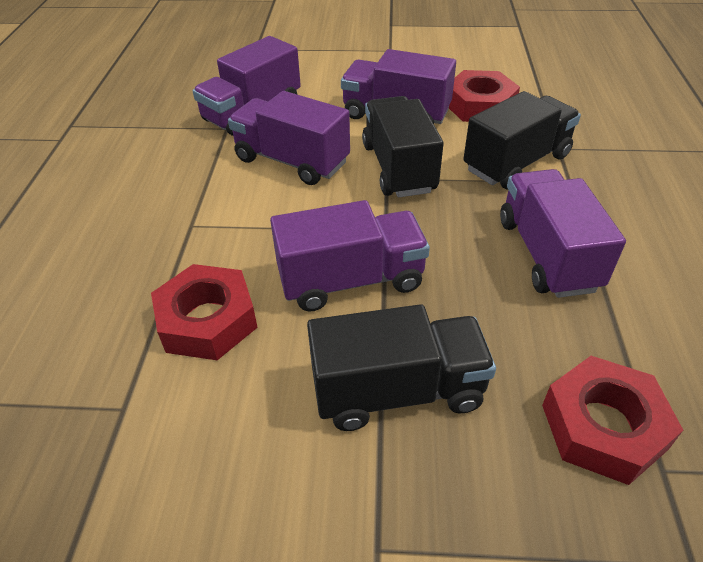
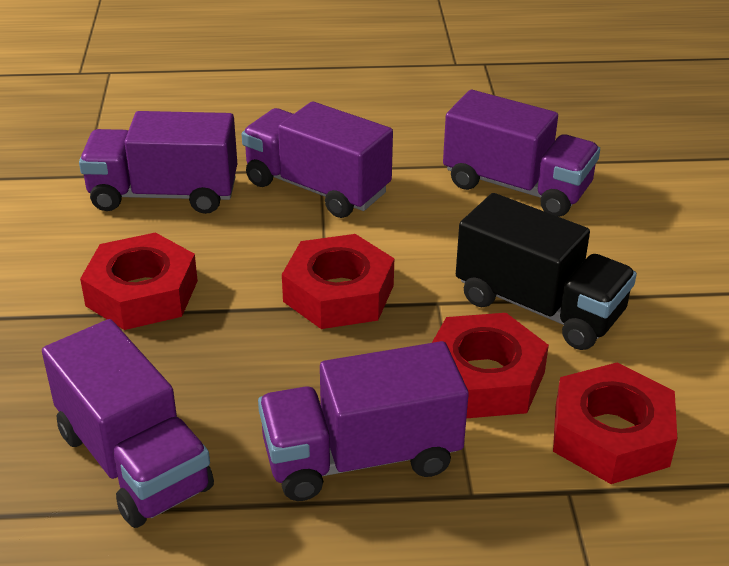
black truck: [307,304,496,431] [362,96,444,197] [464,91,581,190] = 3 -> [456,193,637,350] = 1
red nut: [151,264,258,360] [449,70,520,122] [542,356,683,485] = 3 -> [80,232,198,330] [282,234,394,329] [432,313,549,418] [553,363,677,484] = 4

